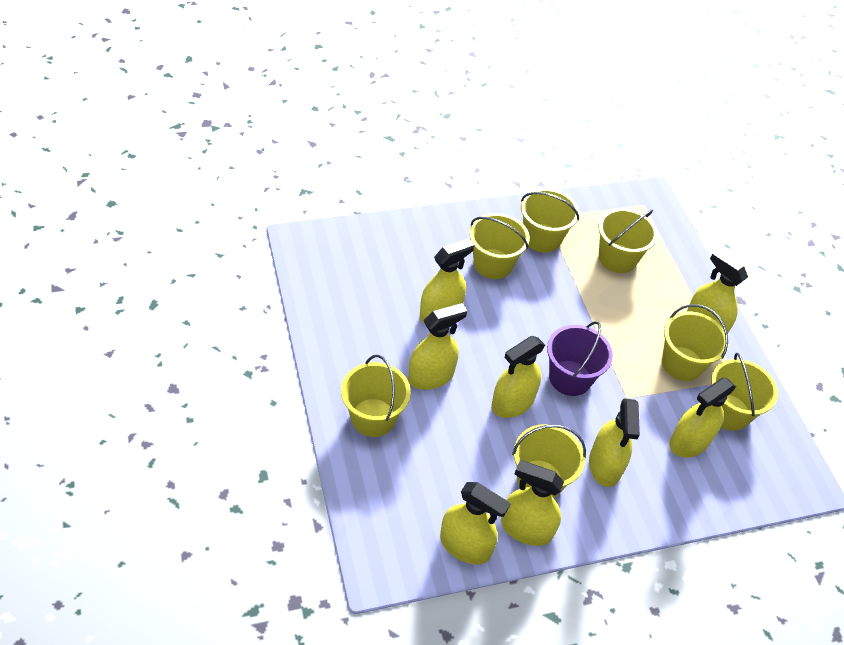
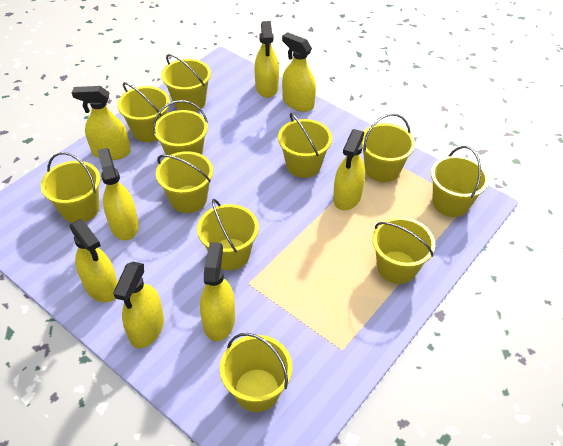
purple bucket: [547,321,613,396] = 1 -> none = 0
yellow bucket: [341,355,411,437] [469,213,530,279] [512,424,586,498] [521,188,579,253] [598,208,658,273] [662,304,728,381] [711,353,778,431] = 7 -> [41,152,101,223] [117,82,170,142] [153,100,208,155] [156,151,213,213] [161,54,211,112] [197,199,259,270] [220,333,293,412] [278,113,332,178] [362,113,415,182] [372,217,435,284] [431,146,489,217] = 11

